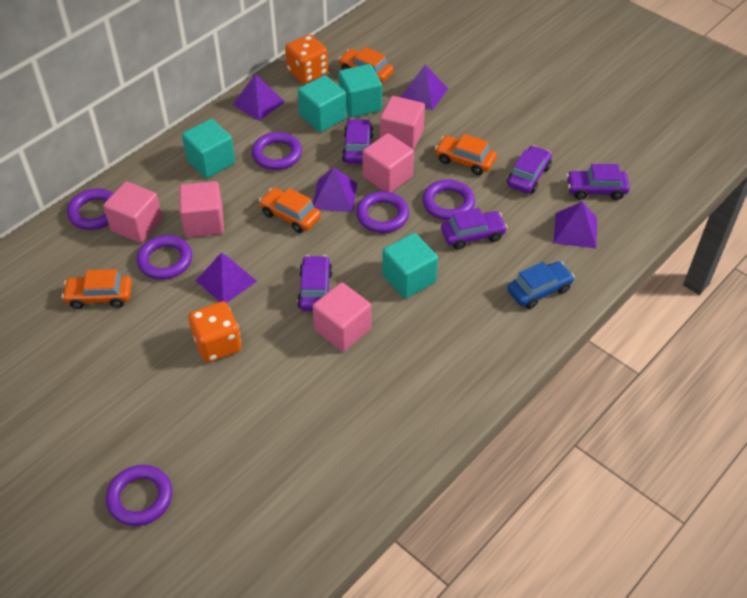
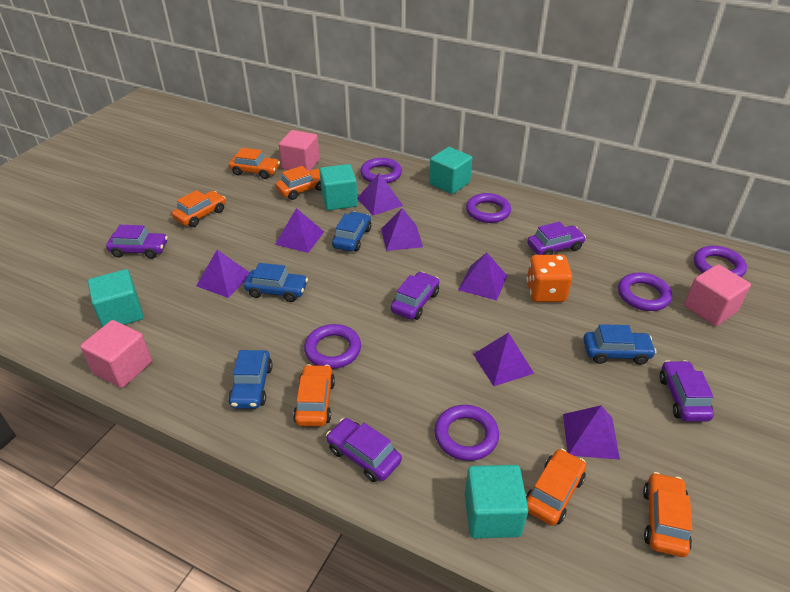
blue car: [507,261,575,309] = 1 -> [228,350,273,409] [244,263,308,302] [332,212,371,252] [583,324,656,365] = 4
orange car: [62,269,132,309] [259,188,321,233] [339,47,394,83] [435,134,497,175] = 4 -> [172,190,226,227] [229,148,280,179] [276,166,321,200] [293,364,335,426] [526,449,586,526] [643,472,692,557] = 6
orange dice: [188,301,242,362] [285,35,328,84] = 2 -> [527,255,572,302] = 1
pink cube: [103,181,163,243] [179,181,224,237] [312,282,371,352] [362,133,414,192] [380,96,425,150] = 5 -> [80,320,152,388] [279,130,320,171] [684,264,751,326] = 3
purple pyramid: [196,253,257,303] [233,74,285,121] [313,167,357,212] [401,64,448,110] [554,201,597,248] = 5 -> [196,250,250,298] [275,208,324,253] [357,173,403,216] [381,208,423,251] [458,252,507,300] [473,332,534,386] [563,405,620,460] = 7

